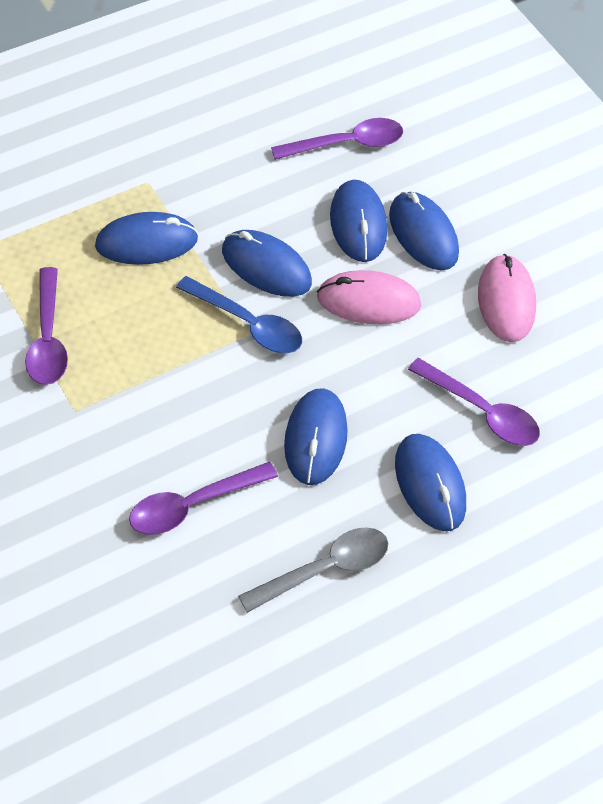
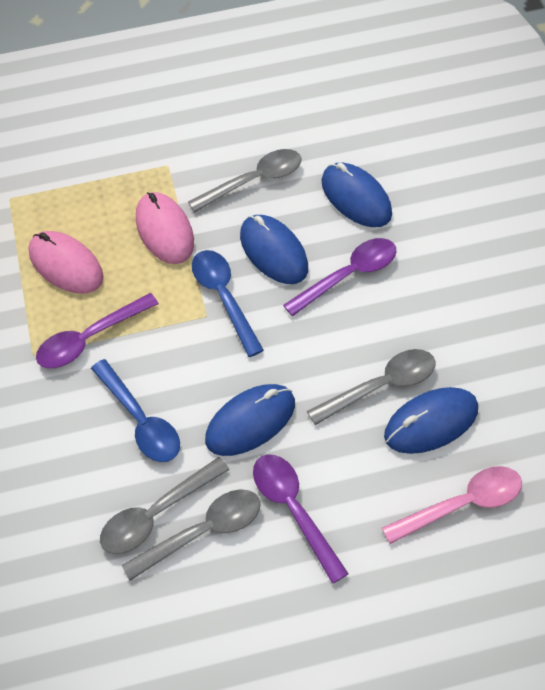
blue mouse: [95,212,198,265] [222,230,312,297] [284,388,348,485] [330,180,387,262] [389,192,459,270] [395,434,466,531] = 6 -> [205,384,295,456] [240,215,308,284] [322,163,392,227] [384,387,478,454] = 4
blue spoon: [176,276,302,353] = 1 -> [91,359,180,462] [192,250,264,357] = 2
grey spoon: [238,527,388,613] = 1 -> [100,457,229,554] [122,489,261,581] [188,149,302,212] [307,349,436,425] = 4
pink spoon: none = 0 -> [382,466,522,544] = 1
purple spoon: [25,267,68,385] [129,462,278,535] [271,118,403,160] [408,358,540,446] = 4 -> [36,293,159,368] [253,454,349,584] [283,238,396,316] = 3

